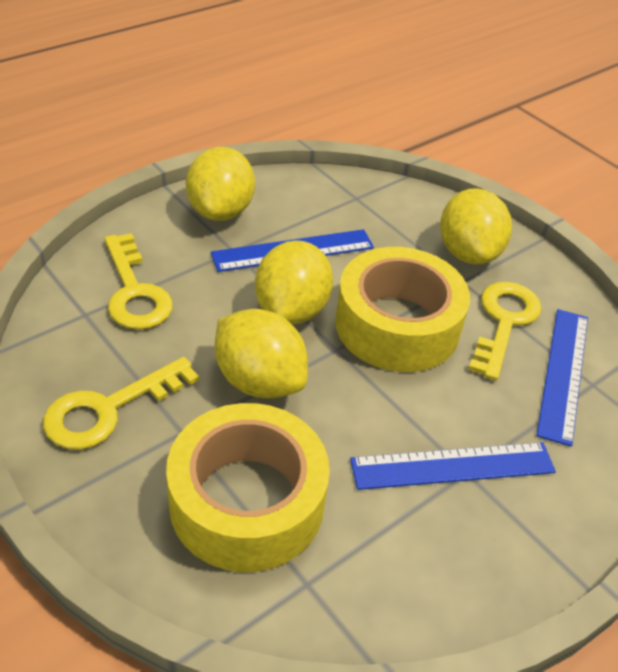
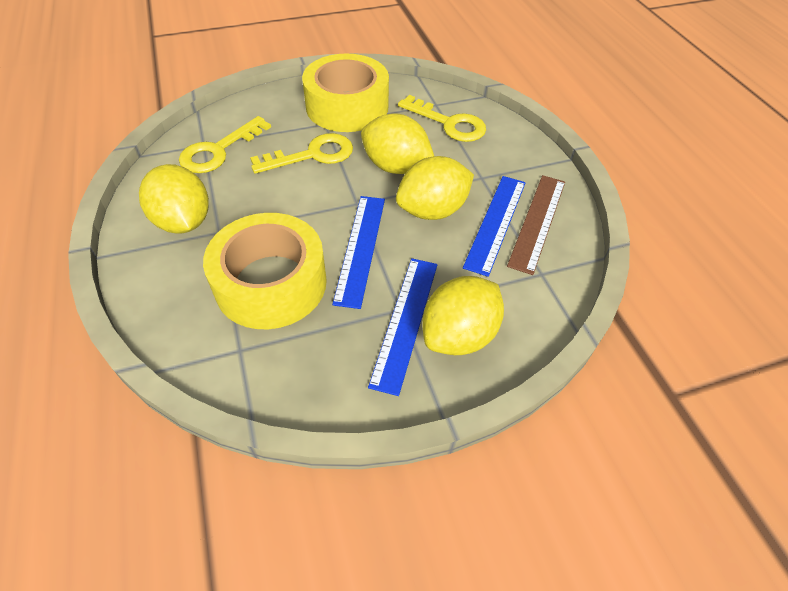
brown ruler: none = 0 -> [507,175,565,275] = 1

